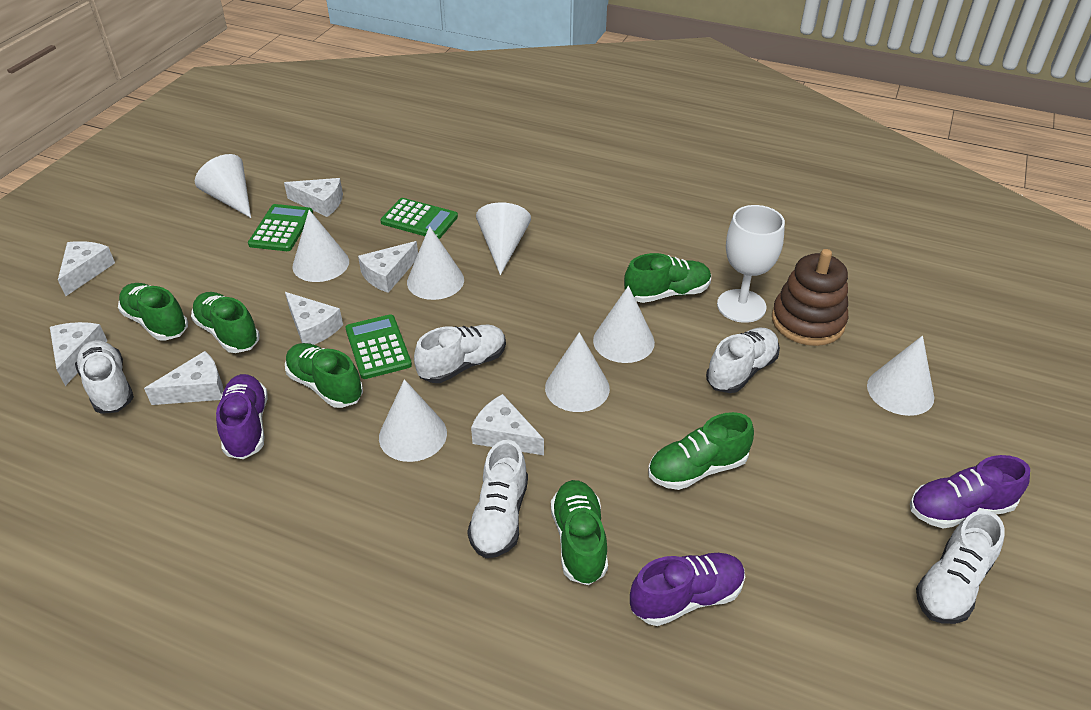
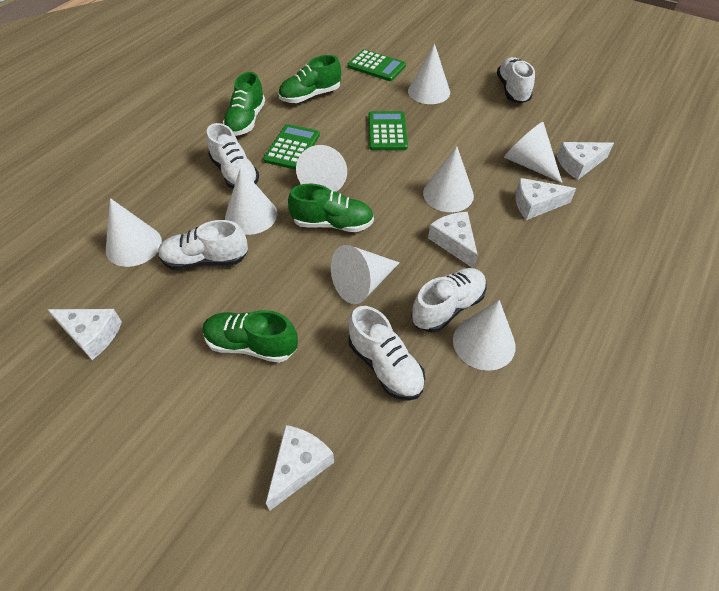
brown stacking toy: [772,249,848,346] = 1 -> none = 0
green shoe: [118,283,188,341] [191,292,260,353] [285,343,363,408] [551,480,608,585] [624,253,711,303] [648,412,754,490] = 6 -> [202,310,298,363] [223,72,265,136] [278,55,341,103] [288,184,374,232] = 4
purple shoe: [216,374,268,459] [630,553,745,626] [910,455,1030,528] = 3 -> none = 0
white cheese: [50,322,107,386] [58,241,115,296] [144,351,223,405] [284,178,343,217] [285,292,343,345] [358,241,418,293] [471,394,544,455] = 7 -> [47,309,122,360] [266,425,334,511] [428,212,478,268] [515,178,576,220] [557,142,614,180] = 5
white goblet: [717,205,785,323] = 1 -> none = 0

